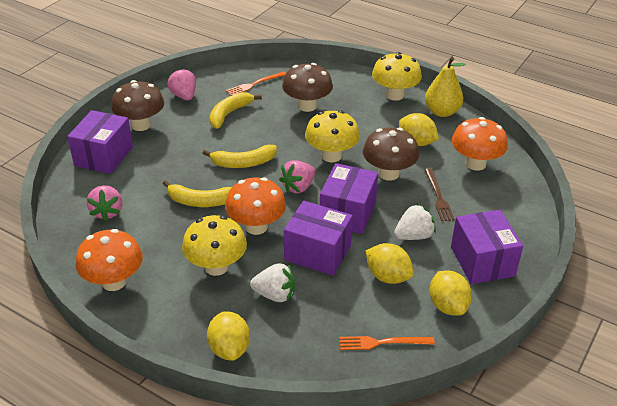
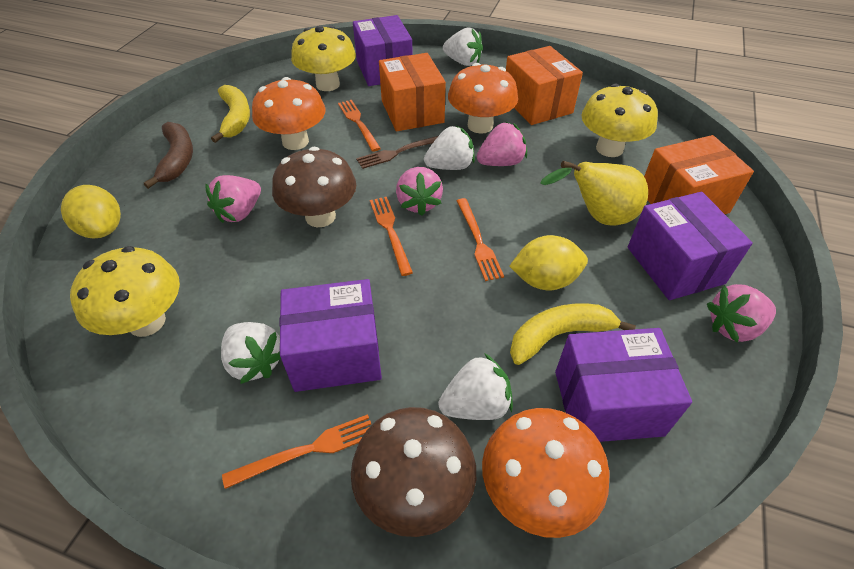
brown banana: none = 0 -> [144,122,193,189] = 1
brown mushroom: [111,80,164,131] [282,63,333,112] [363,127,419,181] = 3 -> [272,147,356,227] [351,407,476,537] = 2
orange box: none = 0 -> [379,53,446,131] [506,46,583,125] [644,135,754,214] = 3
orange fork: [226,71,286,96] [339,336,435,350] = 2 -> [222,414,371,489] [338,100,381,152] [370,197,413,276] [457,198,504,281] = 4
pink strawberry: [87,185,122,221] [167,68,196,101] [279,160,315,193] = 3 -> [205,175,261,223] [396,167,443,216] [477,122,527,166] [707,284,776,343] = 4
white strawberry: [250,264,295,302] [394,203,436,240] = 2 -> [221,322,281,384] [424,126,475,170] [438,353,513,420] [443,28,483,66] = 4
yellow banana: [163,180,232,207] [203,145,277,168] [209,92,262,129] = 3 -> [211,85,250,143] [510,303,636,365] = 2
yellow lemon: [207,311,250,361] [365,243,414,284] [399,113,439,146] [429,270,472,316] = 4 -> [61,185,121,239] [509,235,588,290] = 2

